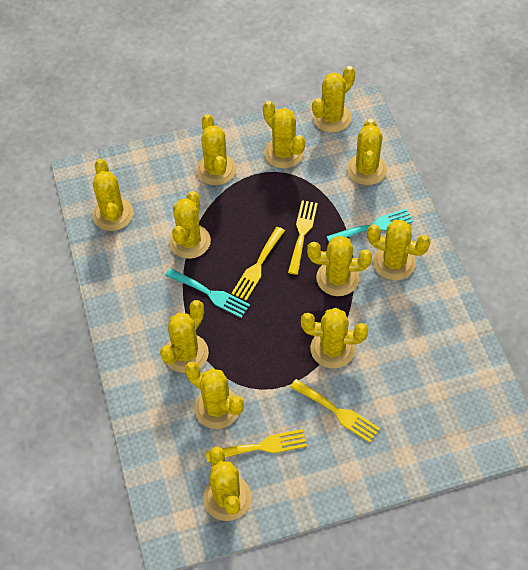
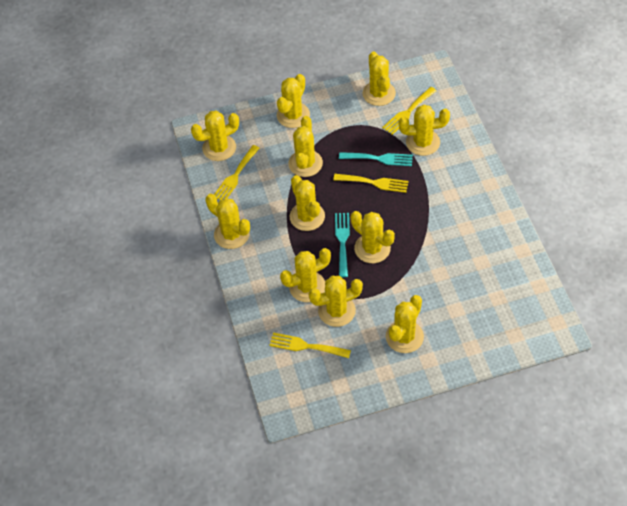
yellow cactus: [92,159,134,231] [160,300,209,373] [169,191,211,259] [185,361,244,429] [196,114,236,185] [203,447,252,521] [263,101,305,168] [301,308,368,368] [307,236,372,296] [312,66,355,133] [347,119,387,185] [367,220,431,280] = 12 -> [191,111,239,161] [205,194,250,249] [277,74,310,128] [280,248,331,302] [288,116,323,177] [290,175,325,231] [309,276,363,327] [351,211,395,263] [362,52,396,106] [386,295,424,353] [399,105,450,156] = 11

